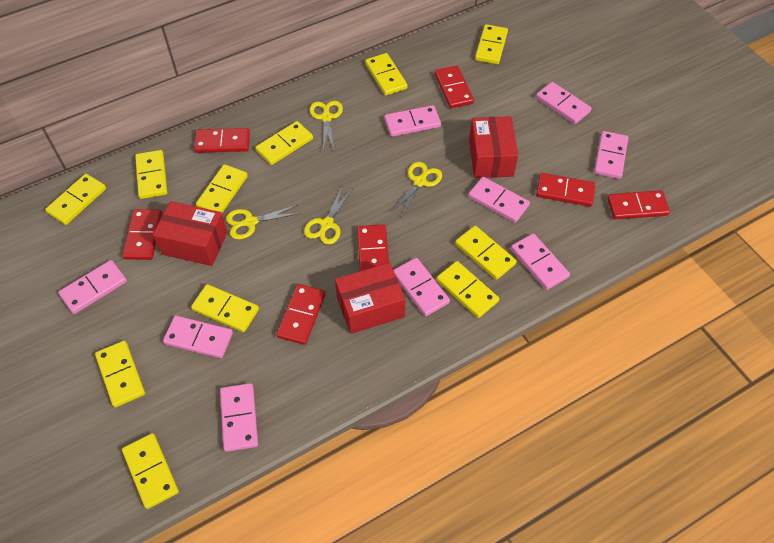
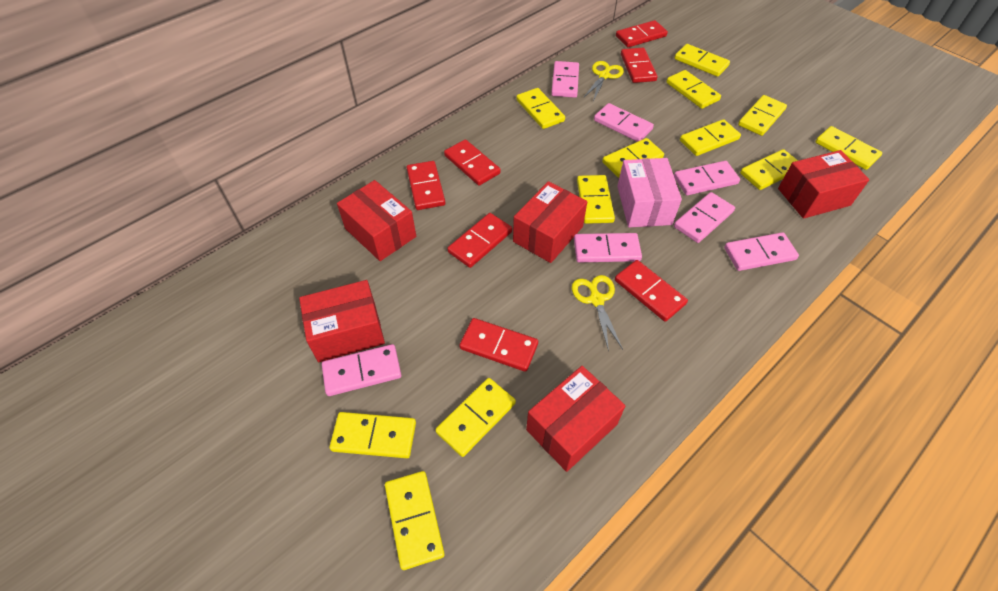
pink box: none = 0 -> [617,158,682,227] = 1
pink domino: [58,260,127,314] [163,316,233,358] [220,383,258,452] [384,105,441,137] [394,258,450,316] [468,177,530,223] [511,233,570,290] [536,82,592,124] [594,131,628,179] = 9 -> [322,344,401,396] [551,61,579,98] [574,233,642,262] [594,103,654,142] [674,161,740,195] [674,192,735,243] [724,232,799,271] = 7
red box: [153,201,227,266] [335,263,406,334] [469,116,518,178] = 3 -> [299,280,385,362] [337,180,416,261] [513,181,587,263] [526,366,625,472] [778,150,870,219] = 5
yellow domino: [45,174,106,225] [95,341,145,407] [122,433,179,509] [135,150,167,199] [191,284,259,332] [196,164,248,213] [255,121,313,165] [365,53,408,96] [436,261,499,318] [455,226,517,280] [475,24,508,64] = 11 -> [330,412,416,458] [385,471,445,570] [435,378,516,457] [516,88,565,129] [577,175,615,224] [602,138,664,178] [666,70,721,109] [675,44,730,77] [680,119,741,156] [738,95,787,136] [740,149,798,190] [815,126,882,170] = 12
yellow scissors: [226,205,301,239] [304,185,353,244] [310,101,343,150] [391,162,442,217] = 4 -> [572,275,623,352] [583,61,624,101] = 2

